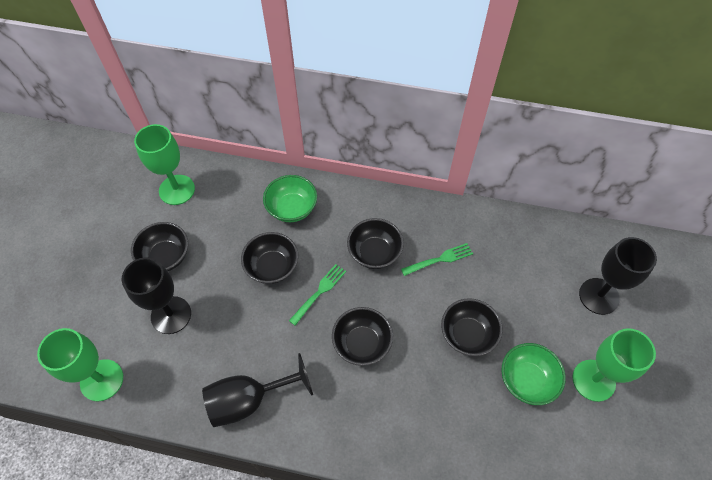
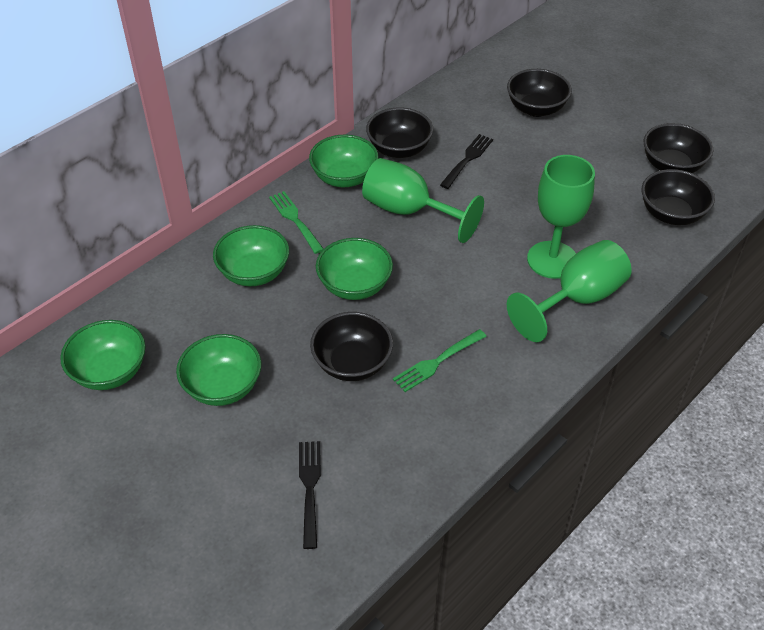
black fork: none = 0 -> [299,441,321,549] [440,134,493,189] = 2
black goblet: [122,257,191,334] [202,353,313,427] [579,237,657,315] = 3 -> none = 0
green bowl: [263,175,317,222] [501,343,566,405] = 2 -> [60,320,146,390] [176,334,261,406] [213,225,289,286] [309,135,379,187] [316,238,393,300] = 5

